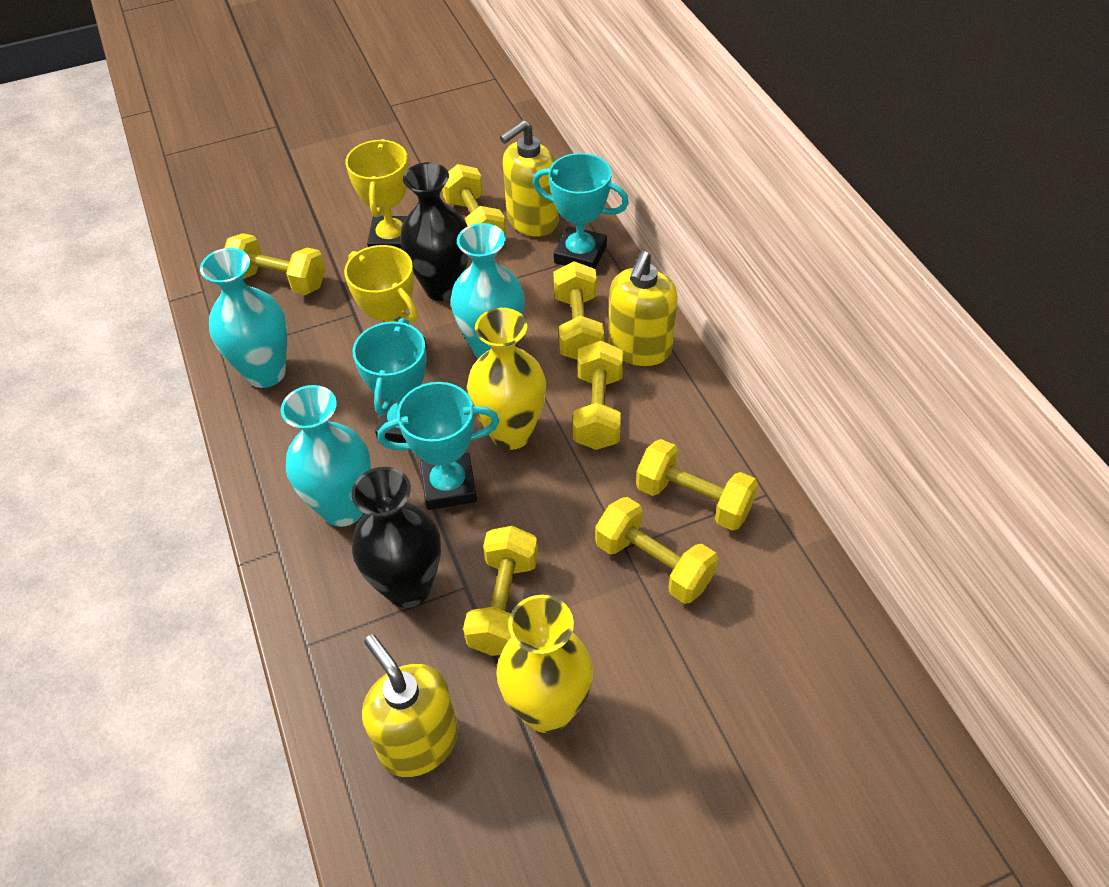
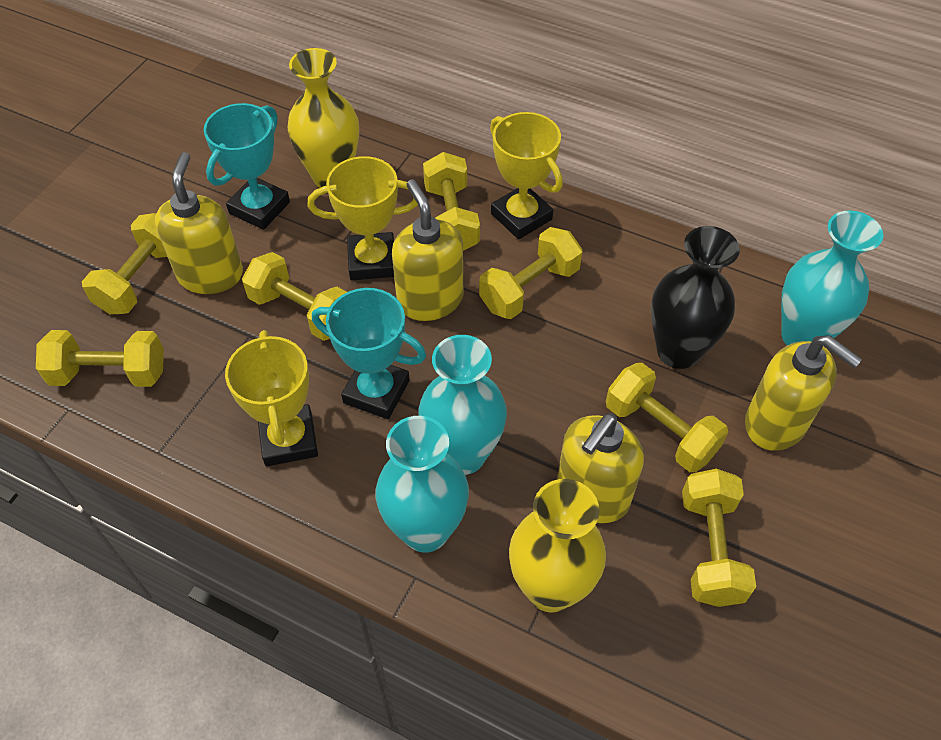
black vase: [352,467,441,608] [400,162,469,301] = 2 -> [651,226,740,369] = 1
turquoise trophy: [352,318,427,443] [377,382,499,510] [533,153,629,269] = 3 -> [204,103,290,230] [312,288,426,419] = 2
yellow soap dispenser: [362,634,458,777] [500,120,559,237] [608,251,678,366] = 3 -> [155,152,243,294] [392,180,463,321] [557,413,644,523] [745,335,862,451] = 4
yellow trophy: [344,245,427,348] [345,139,408,249] = 2 -> [225,330,318,466] [308,156,418,280] [490,112,563,239] = 3

